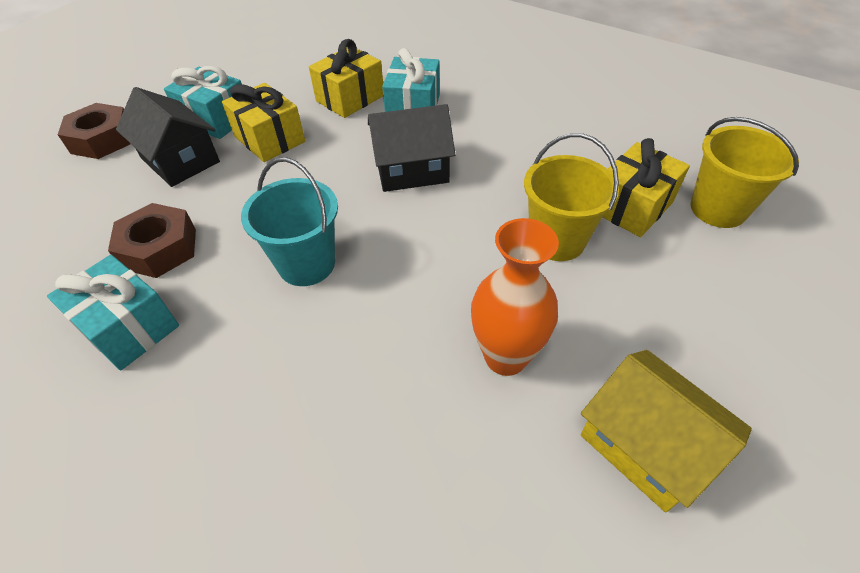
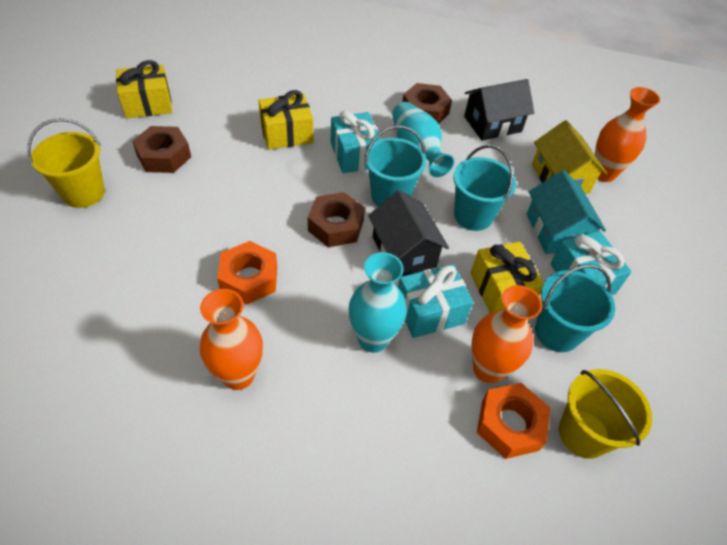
brown nut: [58,103,130,159] [108,203,196,278] = 2 -> [132,126,191,173] [308,192,365,247] [402,83,452,124] = 3
orange nut: none = 0 -> [217,241,277,305] [477,383,550,459] = 2
orange vase: [471,218,559,376] = 1 -> [200,289,263,390] [472,285,542,383] [595,87,660,182] = 3
turquoise bucket: [241,157,338,286] = 1 -> [365,126,427,206] [453,145,516,231] [535,264,615,352] = 3
turquoise house: none = 0 -> [527,170,606,254] = 1
turquoise vase: none = 0 -> [349,252,407,353] [392,102,454,177] = 2

